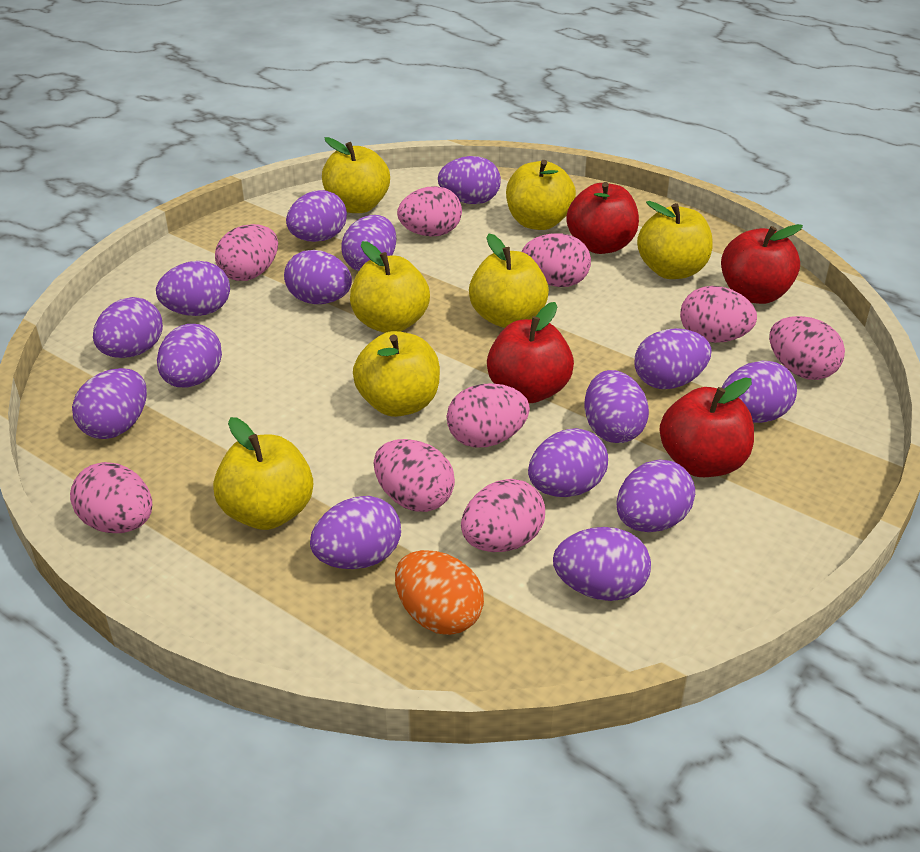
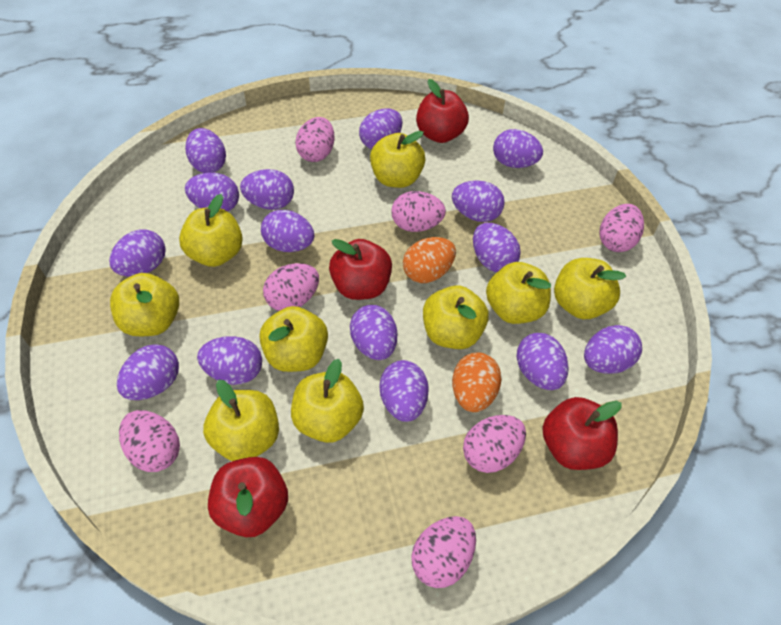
orange egg: [395,550,484,635] = 1 -> [403,237,456,283] [452,352,501,412] = 2
pink egg: [70,462,152,533] [215,224,278,281] [374,439,455,512] [397,186,462,237] [447,383,530,448] [461,479,545,552] [522,233,591,287] [680,286,757,343] [769,316,845,380] = 9 -> [119,410,180,472] [263,263,319,311] [295,117,335,162] [391,191,446,232] [411,516,476,588] [463,415,526,473] [599,204,644,252] = 7
yellow apple: [213,417,313,530] [322,137,390,213] [350,241,430,333] [353,331,440,417] [469,234,549,328] [506,160,576,230] [637,201,713,279] = 7 -> [110,273,179,336] [179,194,243,267] [203,380,279,461] [259,306,328,372] [291,359,364,443] [370,131,425,188] [423,285,489,349] [486,262,551,324] [554,258,626,319] = 9

